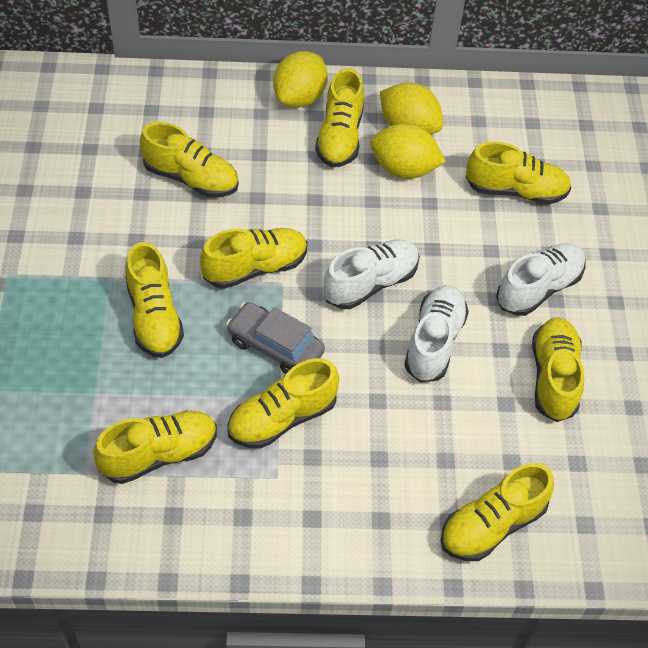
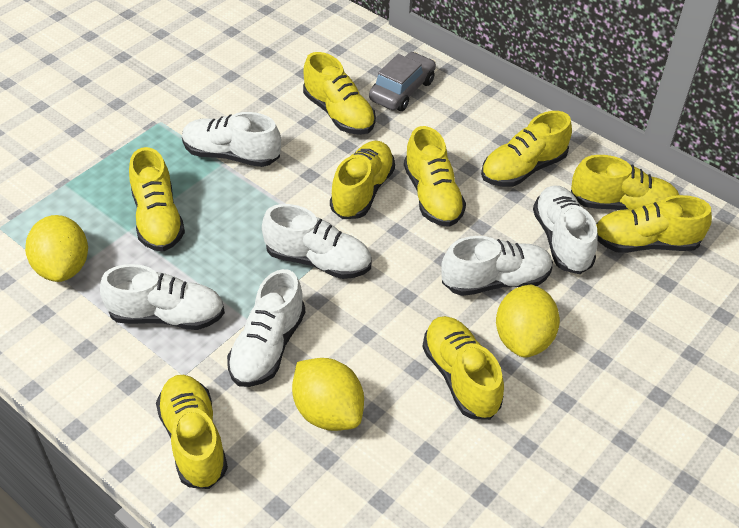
white shoe: [324,239,420,309] [404,285,469,383] [496,243,585,316] = 3 -> [100,264,225,330] [182,112,281,167] [227,269,305,387] [262,204,372,279] [441,236,553,296] [533,185,598,274] = 6

